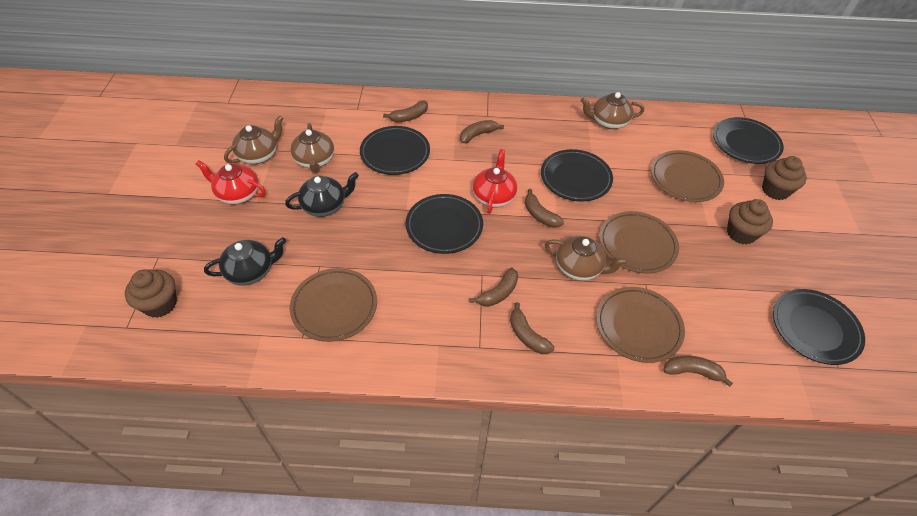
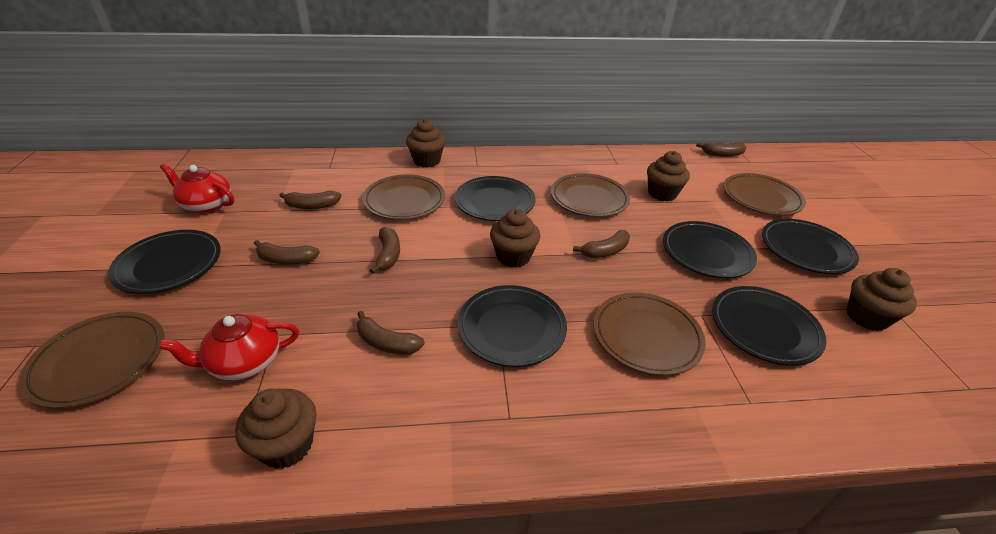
black plate: [360,126,430,175] [406,194,483,254] [541,149,613,202] [713,117,784,164] [773,289,865,365] = 5 -> [108,230,221,294] [455,176,536,221] [458,285,567,367] [663,221,757,278] [712,286,826,366] [762,219,859,274] = 6
black teapot: [204,237,286,286] [285,172,359,217] = 2 -> none = 0
brown cupcake: [125,269,177,318] [727,199,773,245] [762,156,807,200] = 3 -> [235,389,317,469] [406,119,445,168] [490,209,540,268] [647,151,690,201] [846,268,917,331] = 5
brown plate: [290,268,377,342] [596,287,685,363] [599,211,679,274] [651,150,724,202] = 4 -> [19,312,165,409] [362,174,445,220] [551,173,630,217] [594,292,706,376] [723,173,806,216] = 5
brown teapot: [224,115,283,164] [290,123,334,172] [545,236,628,281] [581,92,644,129] = 4 -> none = 0

